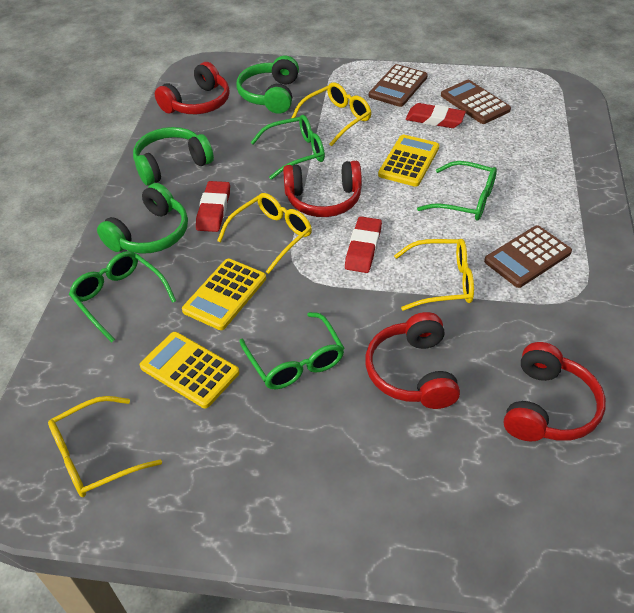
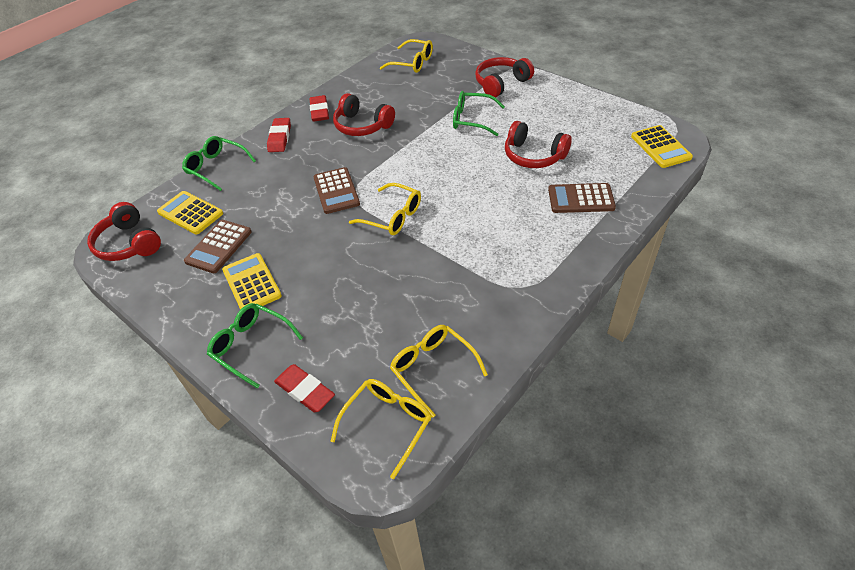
green glasses: [69,251,176,342] [239,312,345,389] [250,115,325,180] [417,161,497,220] = 4 -> [182,136,256,191] [207,303,303,388] [453,91,505,136] = 3
green headphones: [97,183,188,254] [133,127,214,186] [236,55,299,114] = 3 -> none = 0

